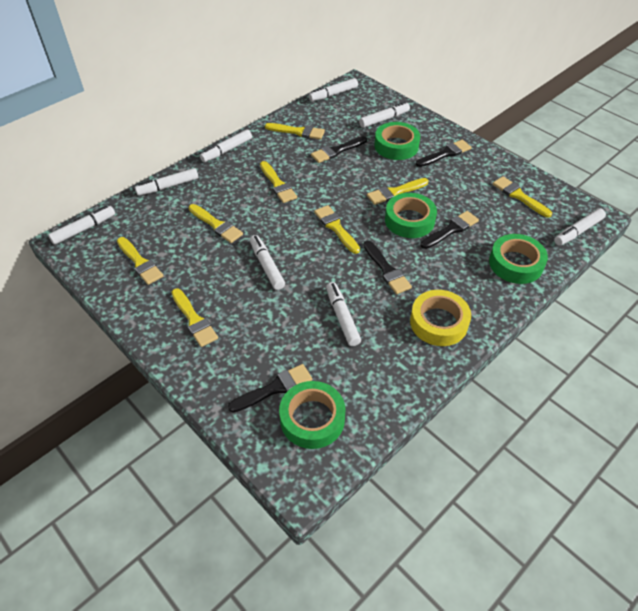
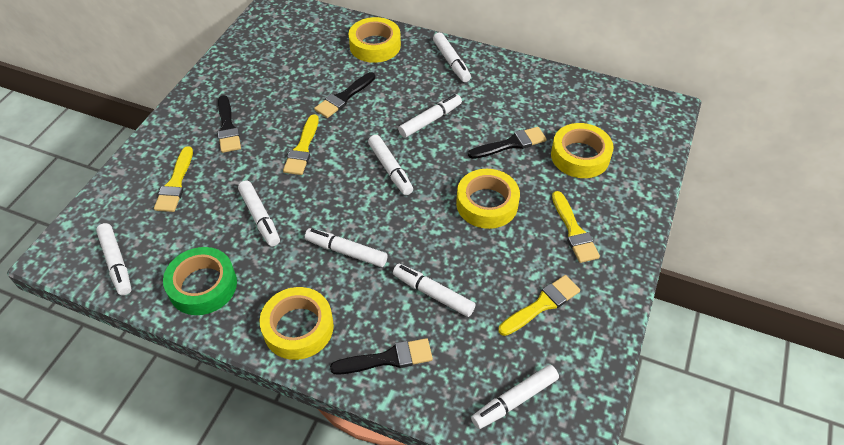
black brush: [228,364,312,413] [311,136,367,163] [363,241,412,294] [416,140,472,167] [420,211,479,249] = 5 -> [218,95,241,153] [314,72,375,118] [330,338,433,375] [468,127,547,159] = 4
green tape: [279,381,346,449] [374,122,420,160] [385,193,437,238] [489,234,548,284] = 4 -> [163,247,237,315] = 1
yellow brush: [117,237,163,285] [172,288,218,347] [189,204,243,243] [260,161,297,203] [265,123,325,140] [314,205,360,254] [367,178,429,205] [493,176,552,218] = 8 -> [154,146,193,212] [283,114,319,175] [499,275,580,336] [552,191,600,263] = 4
yellow tape: [410,290,471,346] = 1 -> [260,287,334,360] [349,17,401,63] [456,169,520,229] [551,123,614,178] = 4

